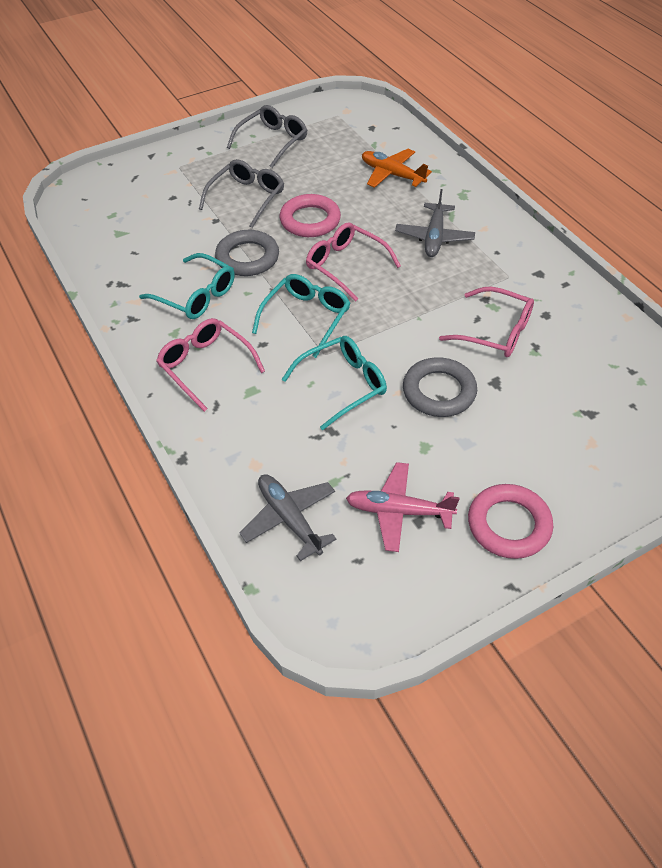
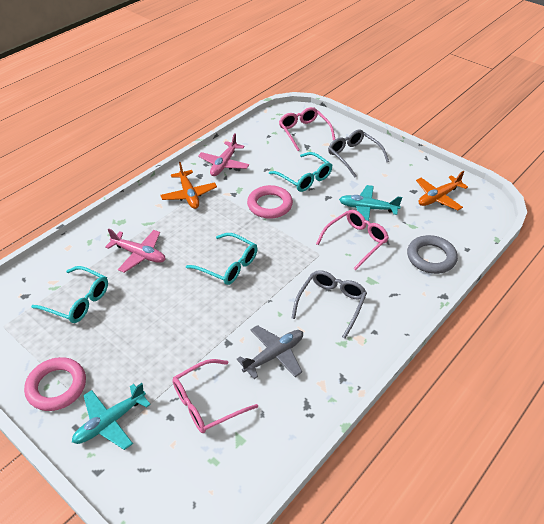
grey plane: [239,474,337,561] [395,189,475,257] = 2 -> [237,325,303,379] = 1
grey ring: [215,230,279,276] [403,357,477,417] = 2 -> [407,235,458,274] = 1
orange plane: [362,149,432,188] = 1 -> [160,162,217,209] [416,171,468,210] = 2
pink plane: [346,462,460,552] = 1 -> [105,228,166,273] [198,133,249,176] = 2
turquoise plane: none = 0 -> [72,383,151,450] [339,185,402,221] = 2

